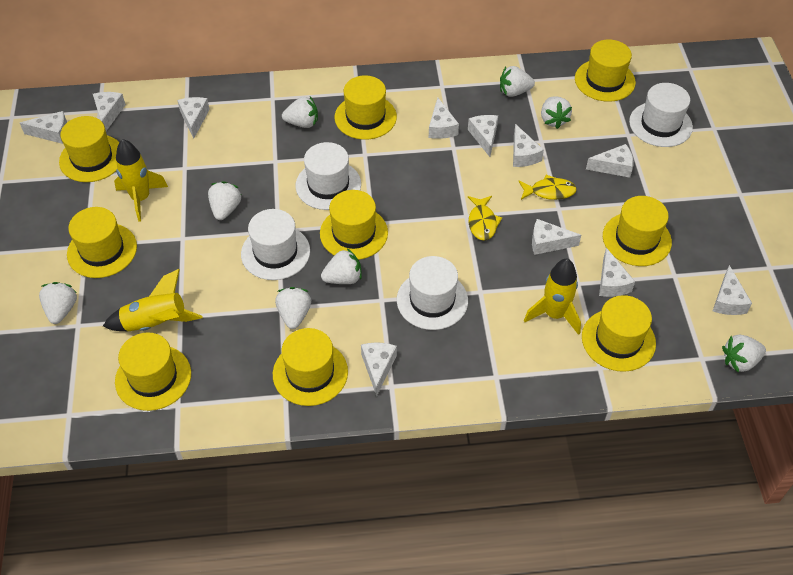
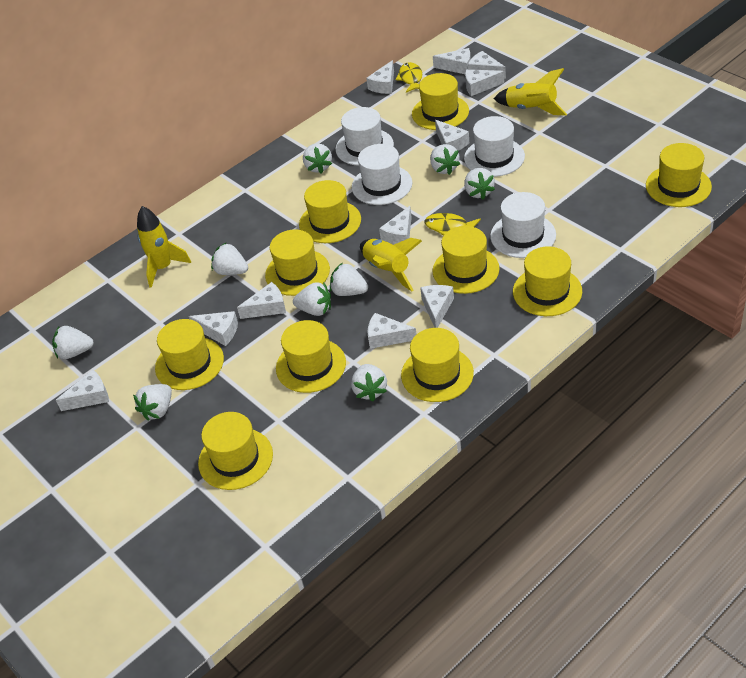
white strawberry: [39,282,77,324] [208,181,241,220] [275,287,311,329] [282,97,318,128] [321,249,362,284] [500,66,535,97] [541,96,572,129] [722,334,766,373] = 8 -> [52,326,94,359] [133,384,172,421] [211,243,248,275] [293,282,331,316] [303,143,332,174] [330,263,368,296] [351,364,387,402] [430,144,460,175] [464,168,495,199] = 9
yellow hat: [59,116,120,182] [67,207,137,278] [115,332,191,411] [273,328,348,406] [320,190,388,260] [335,75,397,140] [575,39,636,102] [582,295,656,372] [603,196,672,266] = 9 -> [155,319,224,390] [198,412,273,490] [265,229,330,296] [276,320,346,393] [299,180,361,243] [401,328,474,402] [412,73,469,130] [433,226,500,294] [513,246,582,316] [646,143,712,207] = 10

